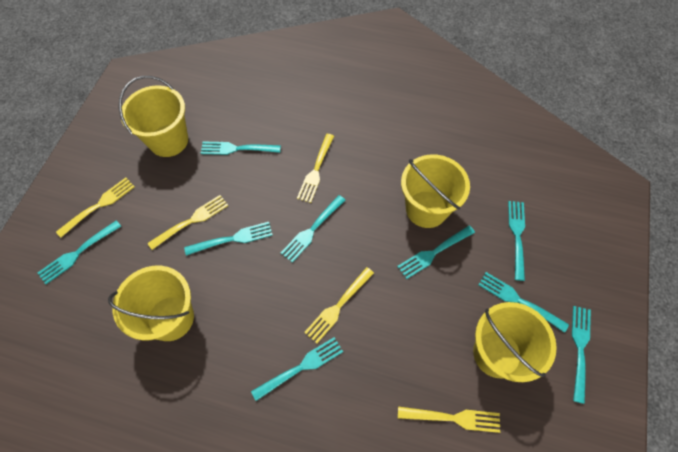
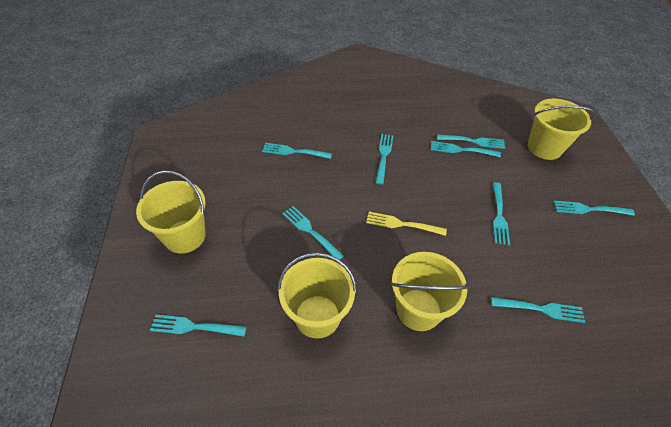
yellow fork: [56,178,135,237] [147,195,228,250] [297,134,334,203] [304,267,374,343] [398,406,500,433] = 5 -> [366,212,447,236] = 1

